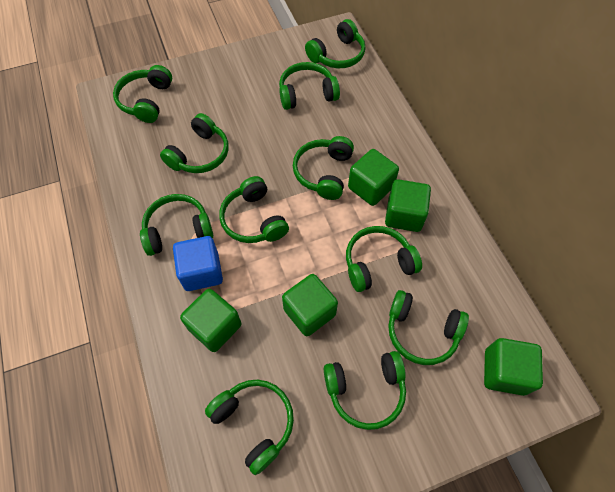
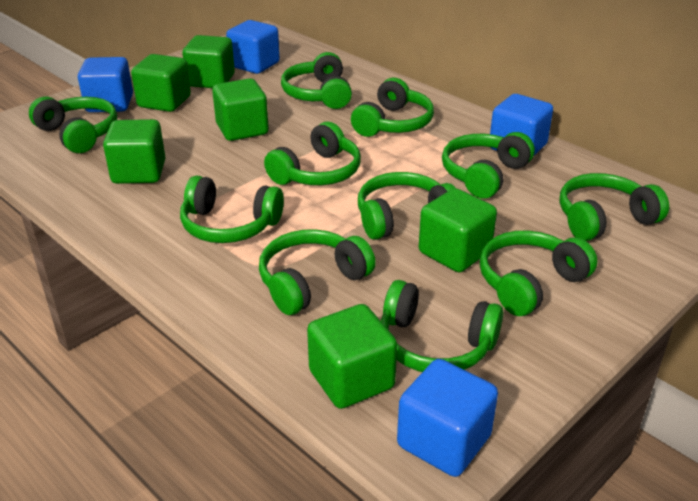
blue cube: [173,236,223,291] = 1 -> [78,57,133,112] [226,20,280,74] [397,359,498,477] [490,94,553,155] = 4
green cube: [180,289,241,352] [282,274,338,336] [348,149,399,206] [385,179,431,232] [484,338,543,396] = 5 -> [103,119,165,184] [131,54,191,112] [182,35,235,88] [212,78,269,141] [307,304,397,409] [419,188,497,272] = 6

